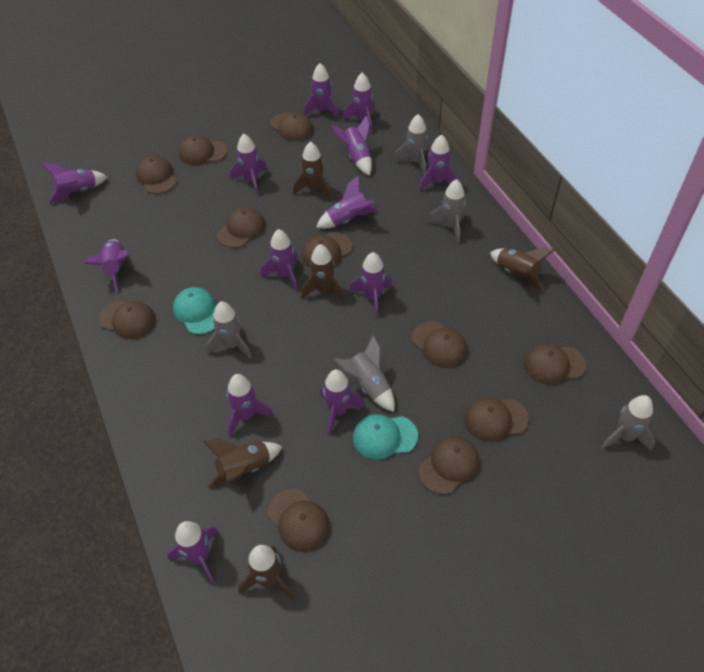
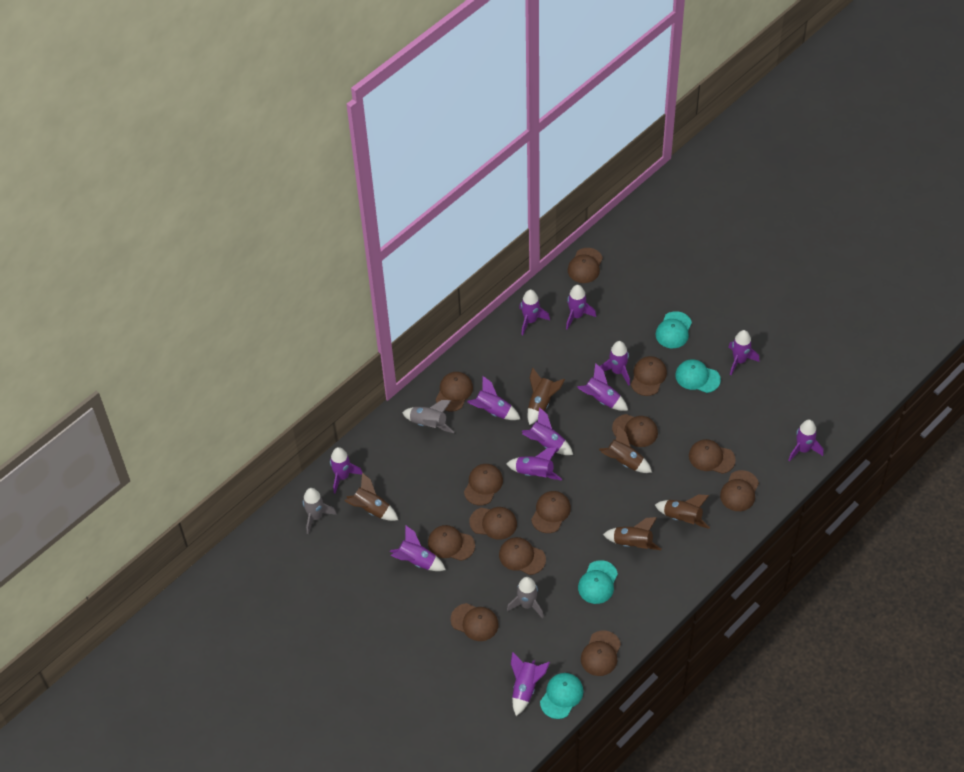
brown cap: [99,301,156,339] [136,156,177,194] [179,135,228,165] [217,207,266,248] [268,489,330,552] [270,112,313,141] [302,232,352,268] [412,321,467,368] [419,437,480,495] [464,398,529,442] [524,344,586,385] = 11 -> [428,525,475,561] [436,372,473,412] [451,603,499,641] [464,464,503,505] [469,507,517,540] [499,537,546,575] [531,491,571,533] [568,248,603,283] [581,630,621,676] [612,414,658,447] [631,356,667,396] [689,439,736,474] [720,470,759,511] = 13
grey rocket: [206,302,252,359] [334,335,395,412] [394,114,428,175] [428,179,467,243] [601,395,655,451] = 5 -> [303,488,337,534] [402,400,454,433] [507,577,544,619] = 3
purple rocket: [41,163,107,203] [84,239,129,292] [167,521,218,584] [227,374,274,437] [230,134,267,195] [261,229,298,291] [304,63,339,119] [316,176,377,229] [320,369,366,435] [331,115,372,176] [342,73,375,133] [349,252,392,317] [419,134,458,191] = 13 -> [330,447,362,493] [390,525,446,571] [467,376,520,420] [506,447,562,481] [511,652,550,716] [519,290,550,335] [522,407,573,455] [566,285,596,330] [577,363,628,411] [600,341,630,386] [729,330,759,375] [788,420,824,462] = 12
turquoise cap: [173,287,216,334] [353,414,418,460] = 2 -> [540,673,584,719] [578,560,618,604] [656,311,692,348] [675,359,721,393] = 4

